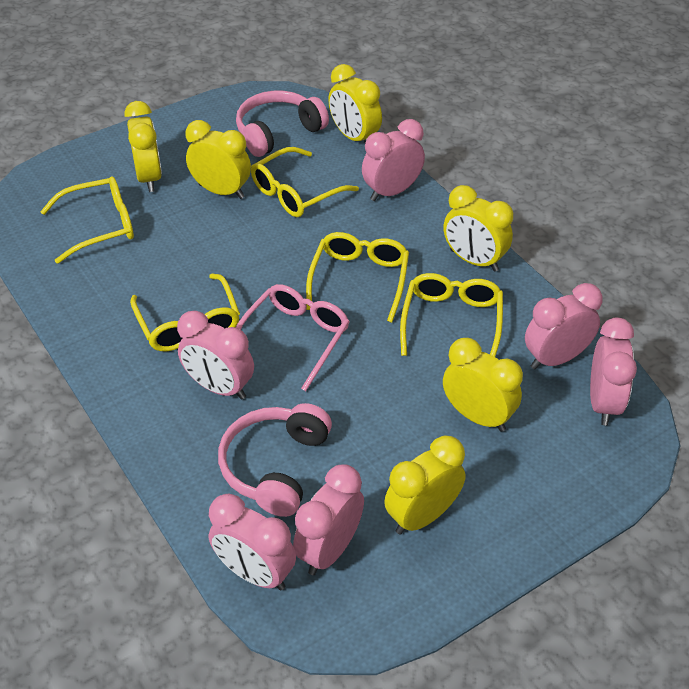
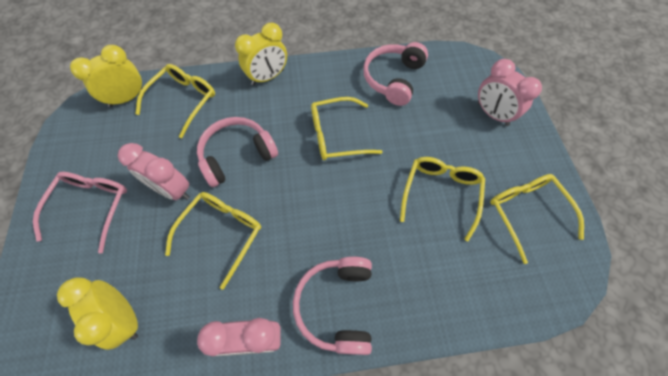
pink clock: [177,311,254,399] [209,494,296,590] [293,464,364,575] [362,119,425,201] [525,283,603,369] [590,318,637,426] = 6 -> [118,143,190,200] [197,318,281,356] [478,59,542,126] = 3
pink headphones: [218,403,332,517] [236,91,329,157] = 2 -> [197,117,278,187] [293,257,372,355] [363,42,428,106] = 3
yellow clock: [124,101,162,192] [186,120,251,199] [328,64,382,143] [384,436,466,535] [443,185,513,272] [443,338,523,432] = 6 -> [57,277,138,350] [70,45,143,107] [235,23,287,85] = 3

